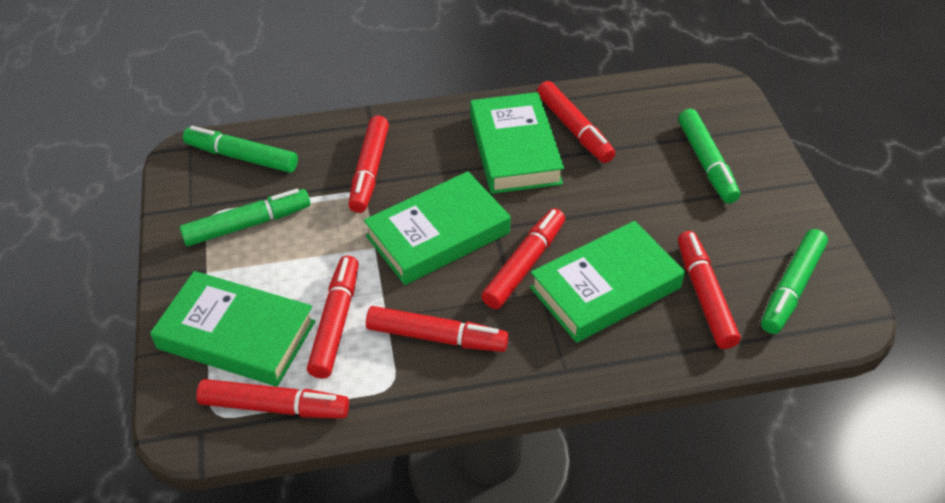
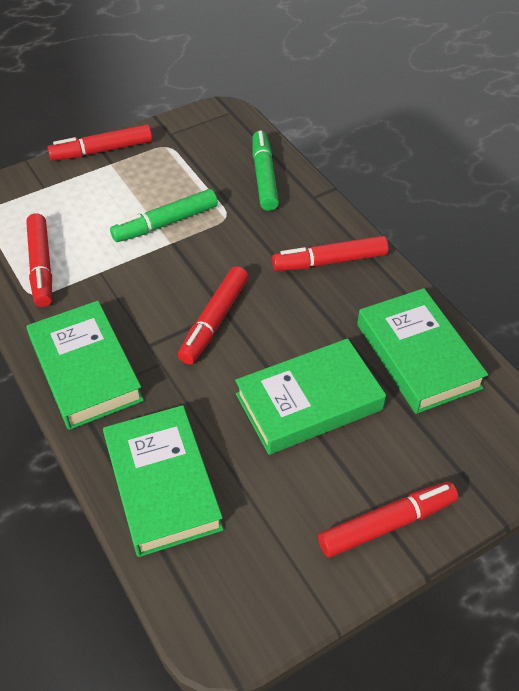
green marker: [179,189,310,246] [183,126,298,173] [678,109,740,204] [761,229,828,334] = 4 -> [110,189,218,242] [252,131,279,211] = 2
red marker: [196,379,349,418] [307,256,359,379] [349,115,389,213] [366,306,509,352] [481,208,565,309] [537,81,615,163] [678,231,740,349] = 7 -> [26,214,52,307] [48,124,152,161] [178,266,249,364] [272,235,388,271] [318,482,458,558] = 5

